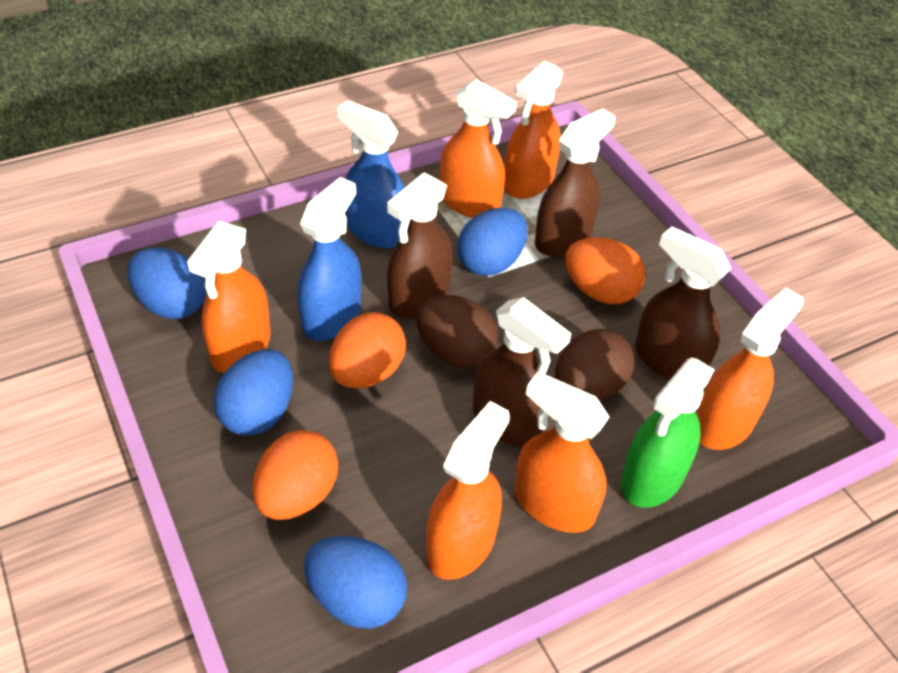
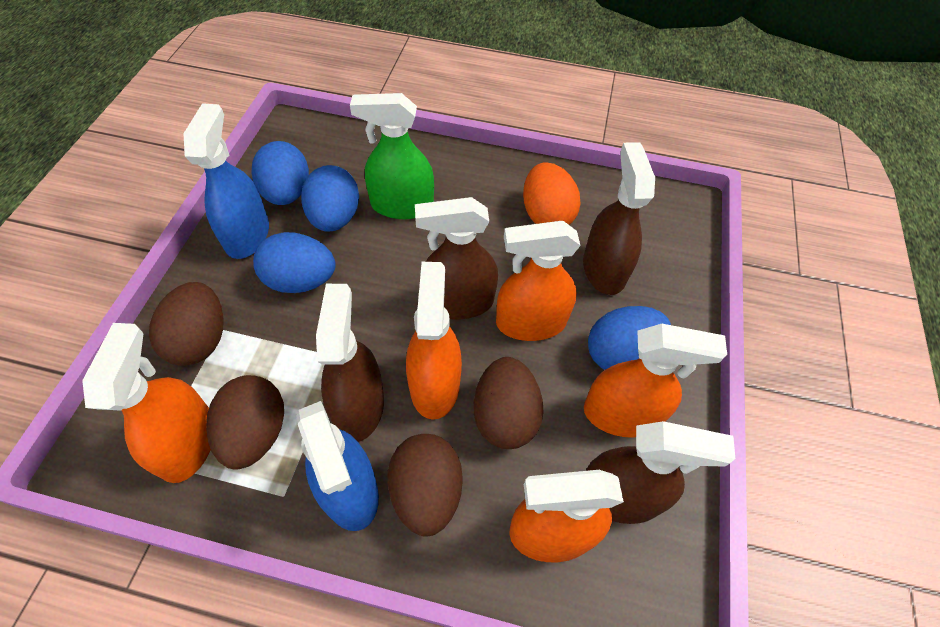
brown egg: [416,295,499,368] [555,329,635,400] = 2 -> [149,282,224,366] [206,375,284,469] [387,434,463,536] [474,357,543,449] = 4
orange egg: [252,430,338,520] [329,312,406,389] [565,237,645,304] = 3 -> [523,162,581,225] = 1
orange spray bottle: [187,221,271,373] [426,401,510,580] [440,79,517,218] [504,61,563,199] [515,372,609,533] [696,288,803,450] = 6 -> [82,323,211,483] [406,262,462,420] [496,221,581,341] [509,470,624,562] [584,324,727,438] = 5

